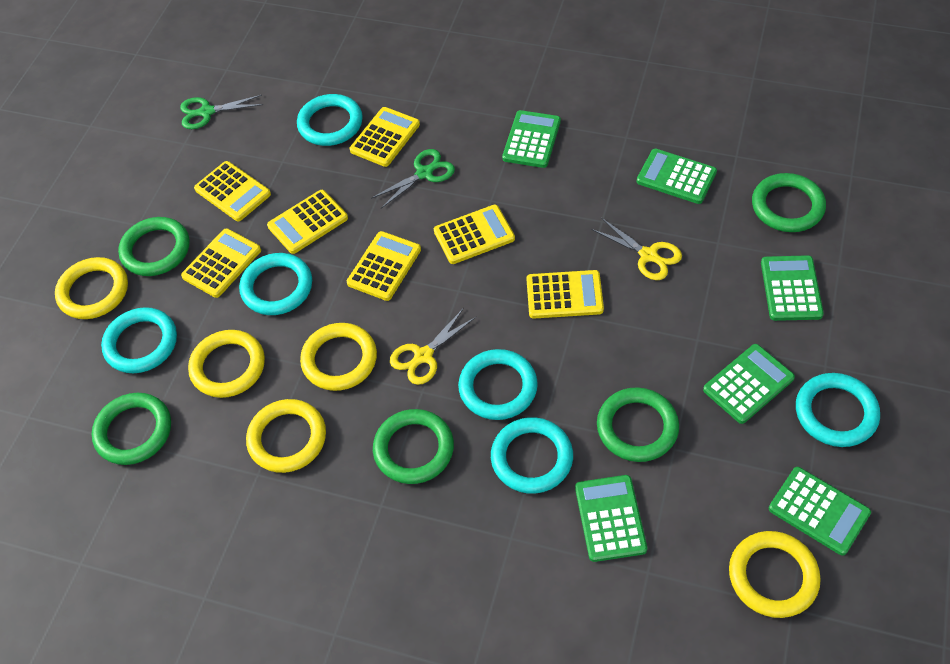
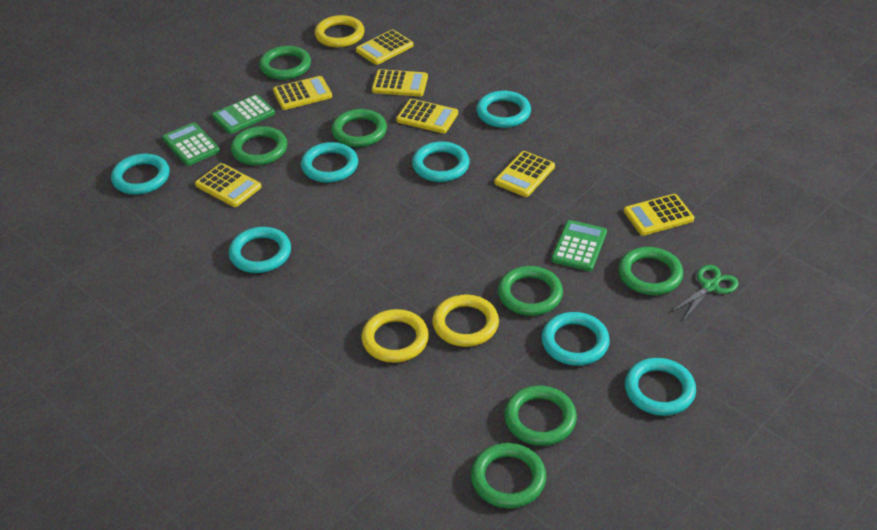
green calculator: [502,110,561,168] [575,475,647,562] [637,149,717,204] [703,344,795,424] [761,255,824,321] [769,467,871,556] = 6 -> [162,123,220,166] [212,95,275,134] [551,220,607,271] = 3
green ring: [92,393,171,465] [118,217,190,276] [373,409,454,484] [597,387,679,462] [752,173,826,232] = 5 -> [231,126,287,166] [259,46,311,80] [331,109,387,147] [471,443,546,508] [498,266,563,316] [505,385,577,446] [619,247,683,295] = 7
green scissors: [180,95,263,129] [371,149,455,208] = 2 -> [671,265,739,320] = 1
turquoise ring: [101,307,177,373] [239,253,312,315] [297,94,363,146] [458,349,538,420] [491,417,573,494] [796,373,880,447] = 6 -> [111,153,170,195] [229,227,291,273] [301,142,358,183] [412,141,470,182] [476,91,531,128] [541,312,610,366] [625,358,696,416] = 7
yellow ring: [55,257,128,319] [188,330,265,398] [246,399,326,473] [300,323,377,391] [729,531,821,618] = 5 -> [315,15,365,47] [362,309,429,363] [433,294,499,347] = 3
yellow scissors: [390,308,476,385] [591,218,682,280] = 2 -> none = 0

